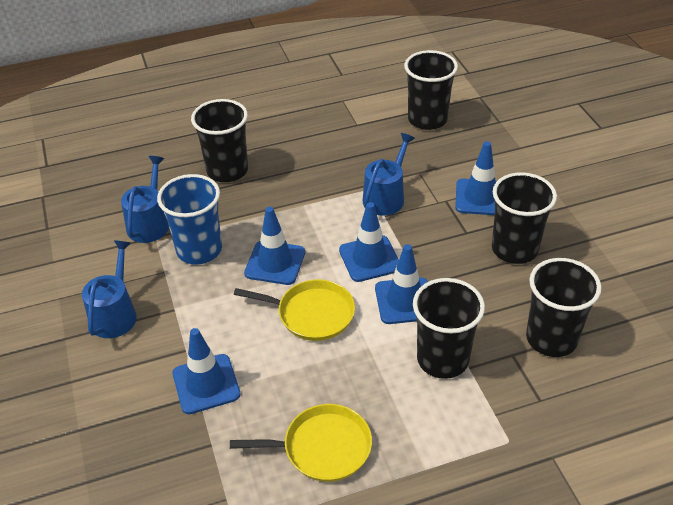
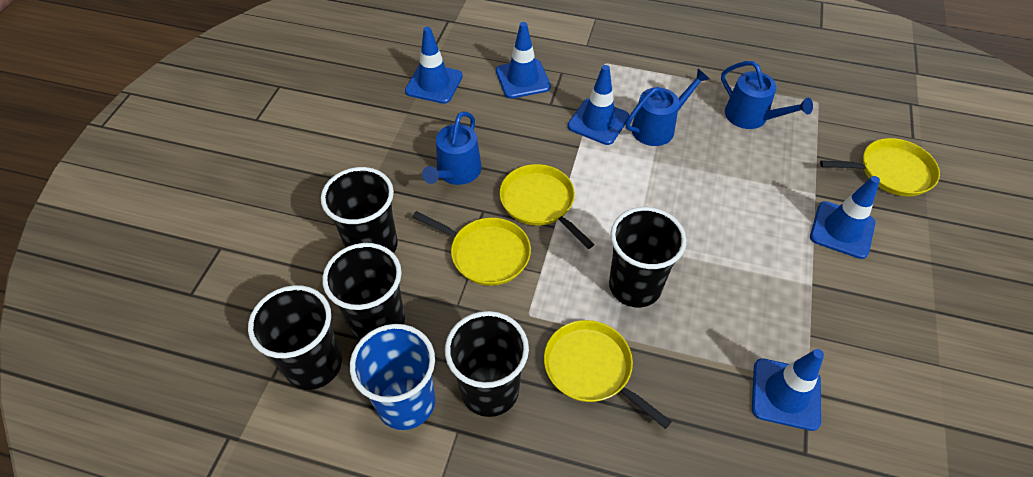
yellow pan: [230,404,372,482] [234,279,355,341] = 2 -> [412,211,531,286] [500,164,594,249] [544,320,672,429] [820,138,940,196] = 4

